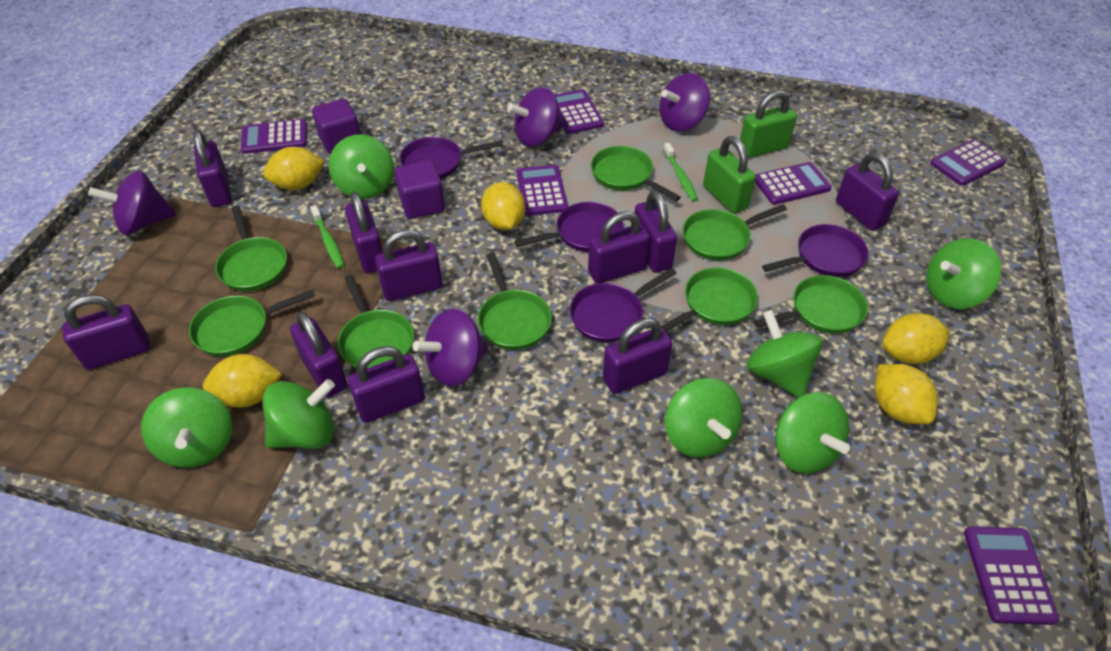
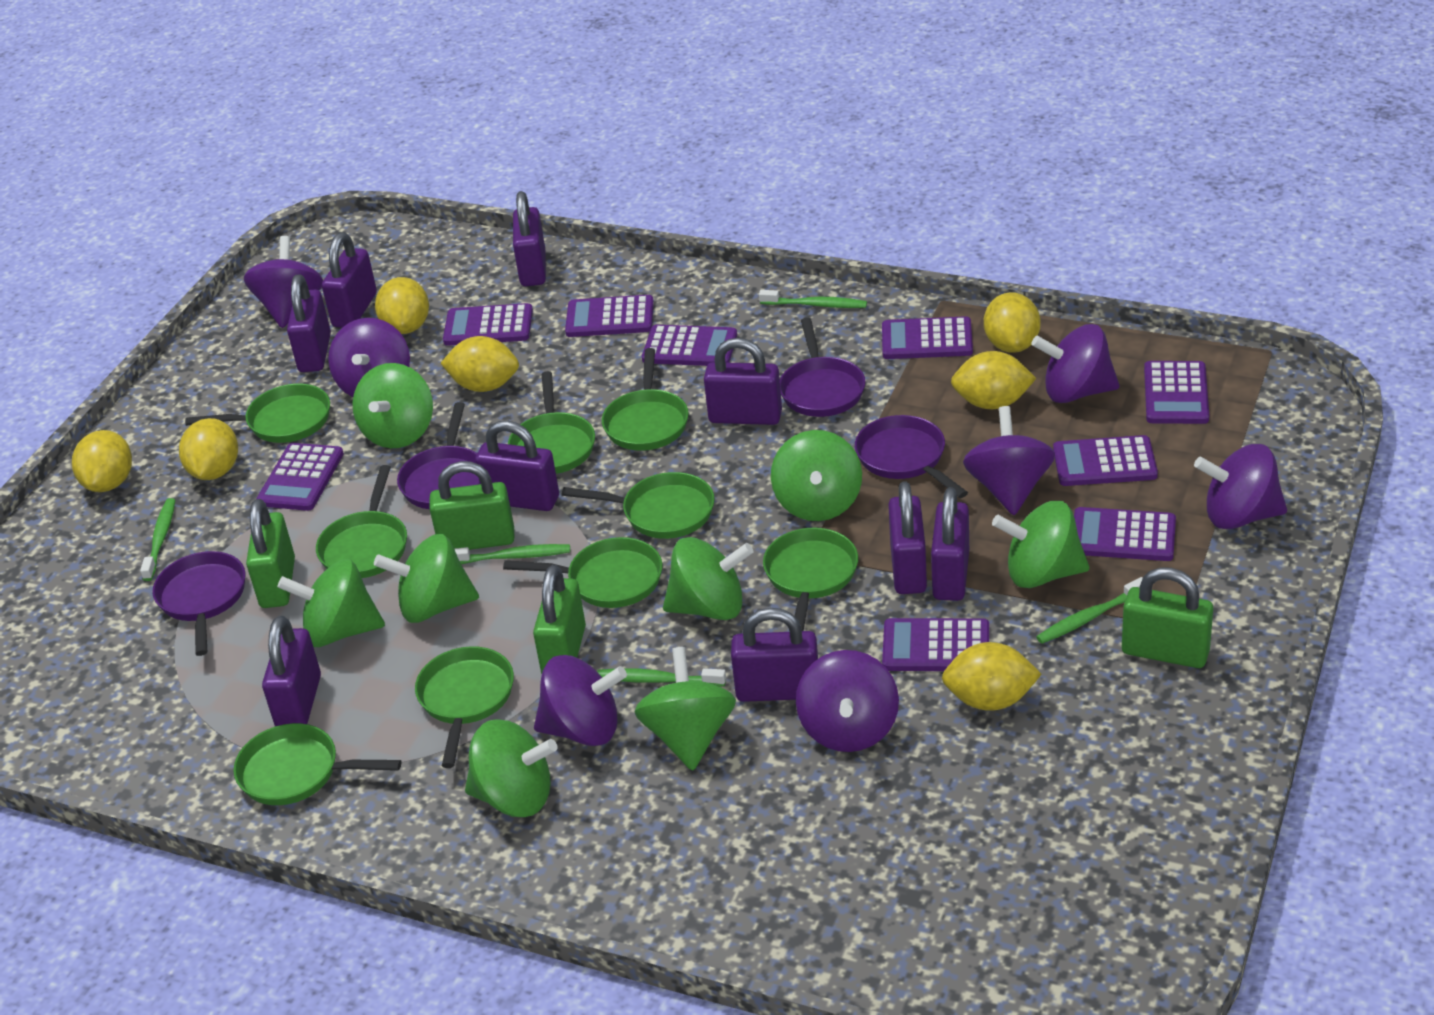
green padlock: [703,136,756,214] [740,90,797,158] = 2 -> [246,499,295,608] [429,461,514,550] [533,565,586,674] [1122,567,1213,668] = 4
green pan: [189,289,315,356] [215,205,287,291] [338,274,414,369] [478,253,552,350] [591,146,681,201] [661,267,758,332] [682,204,787,261] [754,275,868,334] = 8 -> [185,384,330,443] [233,723,402,805] [316,465,407,578] [415,646,514,768] [503,537,663,608] [508,371,595,474] [562,472,715,539] [602,348,689,451] [763,528,858,631] = 9
green spinning top: [141,387,232,468] [262,379,335,449] [329,134,394,199] [665,378,742,458] [747,310,823,398] [775,392,850,474] [926,238,1001,309] = 7 -> [277,559,385,647] [352,363,433,448] [374,534,479,623] [465,719,558,817] [634,647,736,771] [663,537,753,620] [771,430,862,521] [992,501,1089,588] = 8
green toothbrush: [310,205,344,269] [664,143,698,202] = 2 -> [140,498,175,581] [455,544,570,564] [597,668,726,686] [759,290,867,308] [1036,577,1143,644] = 5
purple calculator: [241,119,307,154] [517,165,568,216] [555,89,604,134] [755,162,832,205] [930,139,1006,186] [964,527,1059,625] = 6 -> [256,443,344,511] [443,303,533,346] [565,295,654,337] [642,325,737,366] [882,316,973,359] [882,618,989,671] [1053,435,1158,486] [1074,507,1176,561] [1144,361,1209,424] = 9
purple cube: [312,99,361,154] [395,160,445,219] = 2 -> none = 0
purple padlock: [62,294,150,370] [193,129,232,207] [290,311,348,397] [345,191,383,273] [348,346,425,423] [375,229,443,301] [588,211,650,284] [603,318,672,394] [635,191,677,273] [836,153,899,231] = 10 -> [262,616,321,726] [287,274,331,372] [322,232,377,328] [475,421,559,511] [513,191,546,286] [704,338,782,425] [731,608,818,702] [888,481,927,594] [931,487,969,601] = 9
purple spinning top: [88,170,176,235] [413,309,488,386] [507,87,563,146] [659,73,710,131] = 4 -> [244,236,323,328] [328,318,410,397] [534,655,627,746] [796,650,899,752] [963,406,1055,515] [1031,324,1120,403] [1194,444,1287,529] = 7
yellow lemon: [203,354,282,408] [263,147,325,190] [481,182,525,230] [875,364,938,424] [882,313,950,364] = 5 -> [72,430,132,492] [179,418,238,480] [375,277,429,334] [441,336,519,392] [942,642,1042,711] [951,351,1036,409] [984,292,1041,353] = 7

